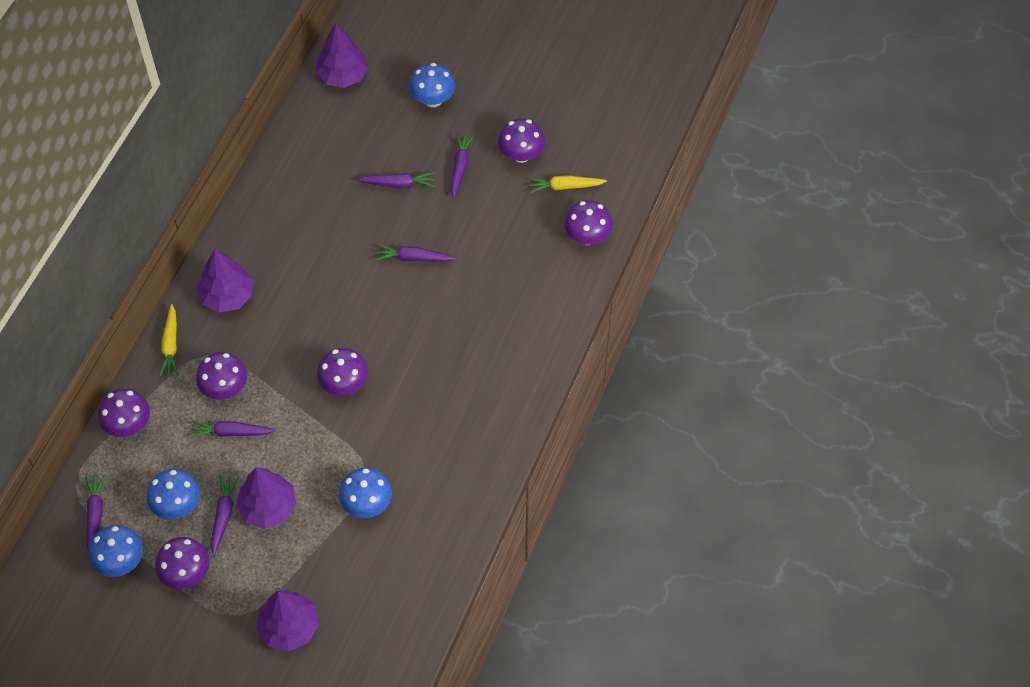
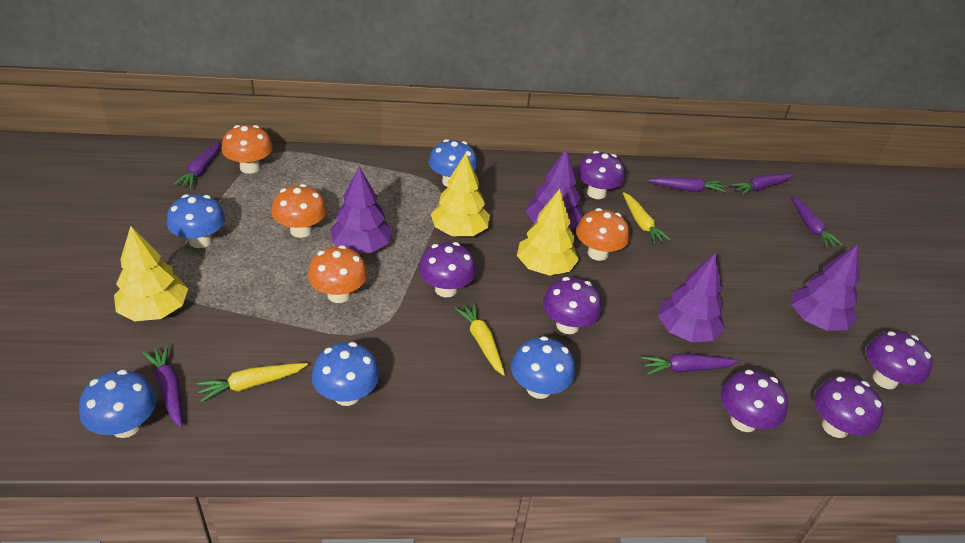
blue mushroom: [89,525,143,577] [147,469,200,520] [339,468,392,518] [409,63,455,107] = 4 -> [79,370,157,438] [167,194,225,248] [312,342,380,406] [429,139,478,187] [511,336,575,399] = 5
orange mushroom: none = 0 -> [221,125,273,174] [271,184,327,238] [308,245,368,303] [576,208,629,261] = 4
yellow carrot: [159,304,179,376] [529,175,607,193] = 2 -> [196,363,308,402] [454,303,505,376] [623,192,671,244] = 3
yellow tree: none = 0 -> [114,226,188,321] [431,153,490,236] [517,189,579,276] = 3

